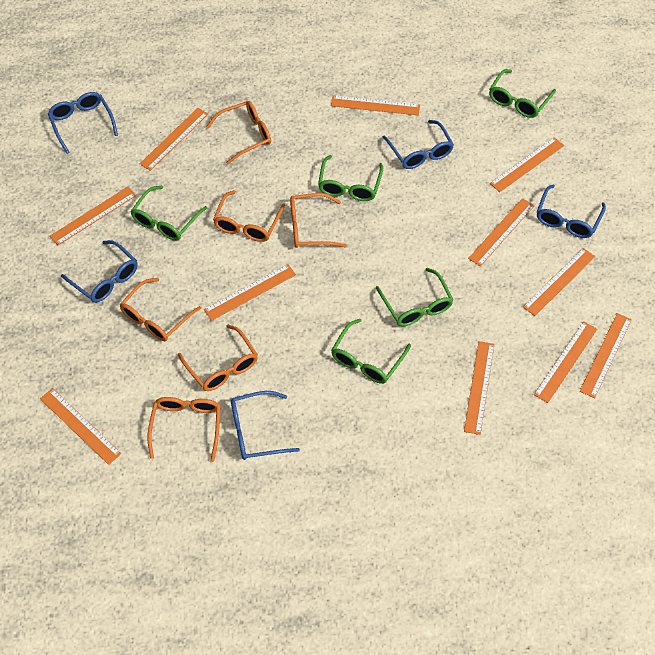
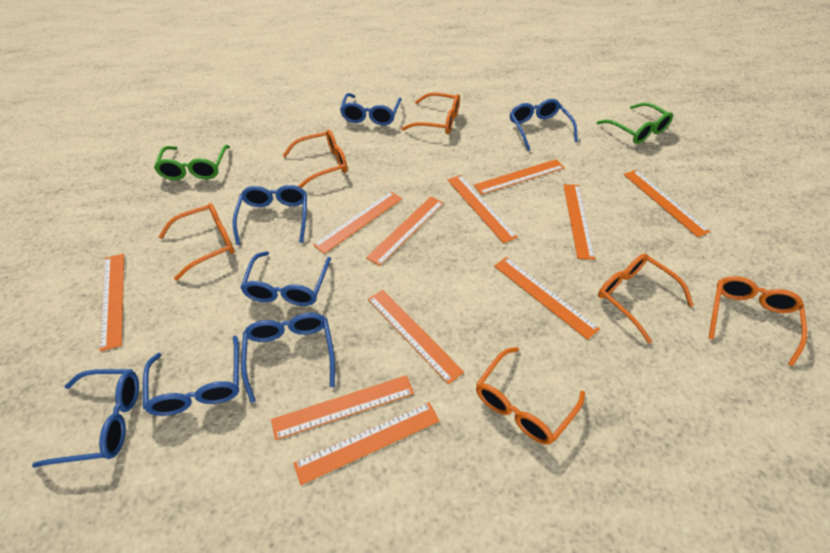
blue glasses: [48,92,118,154] [61,240,138,303] [231,391,300,460] [382,120,454,169] [537,185,606,238] = 5 -> [32,369,139,468] [143,336,239,416] [233,185,307,245] [240,251,331,306] [241,313,335,403] [340,93,402,126] [510,99,578,151] = 7
green glasses: [130,186,207,241] [318,155,383,201] [331,319,411,384] [376,268,453,326] [489,69,556,118] = 5 -> [154,145,230,180] [597,103,673,144] = 2

